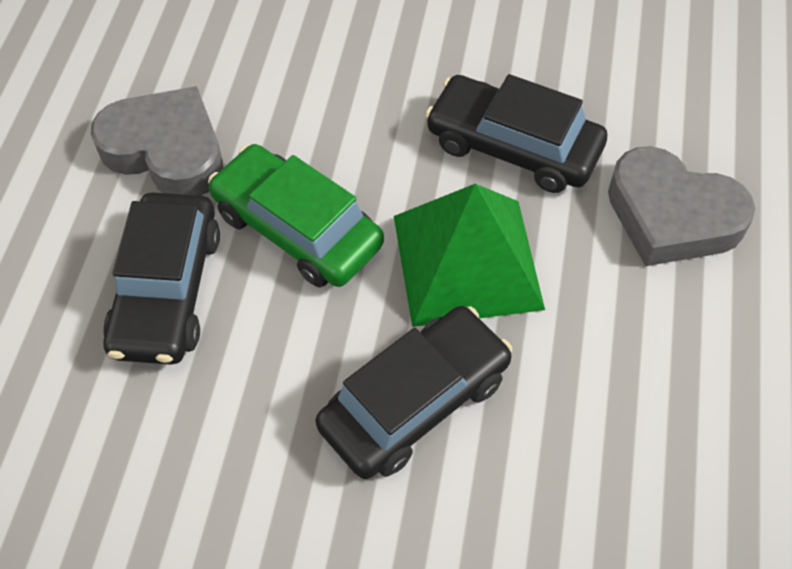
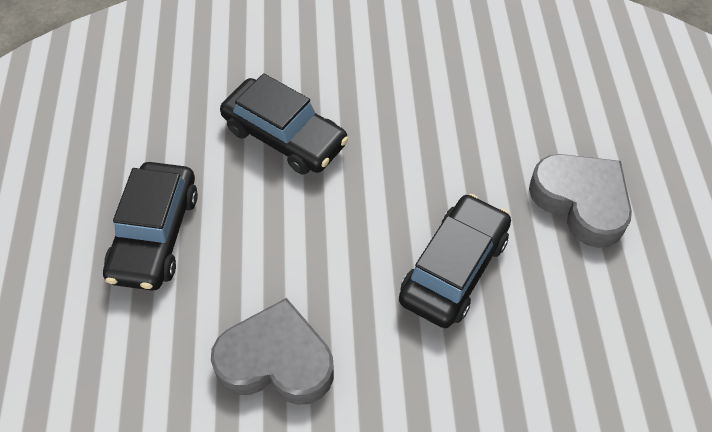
green car: [208,144,384,287] = 1 -> none = 0
green pyramid: [394,184,545,327] = 1 -> none = 0

